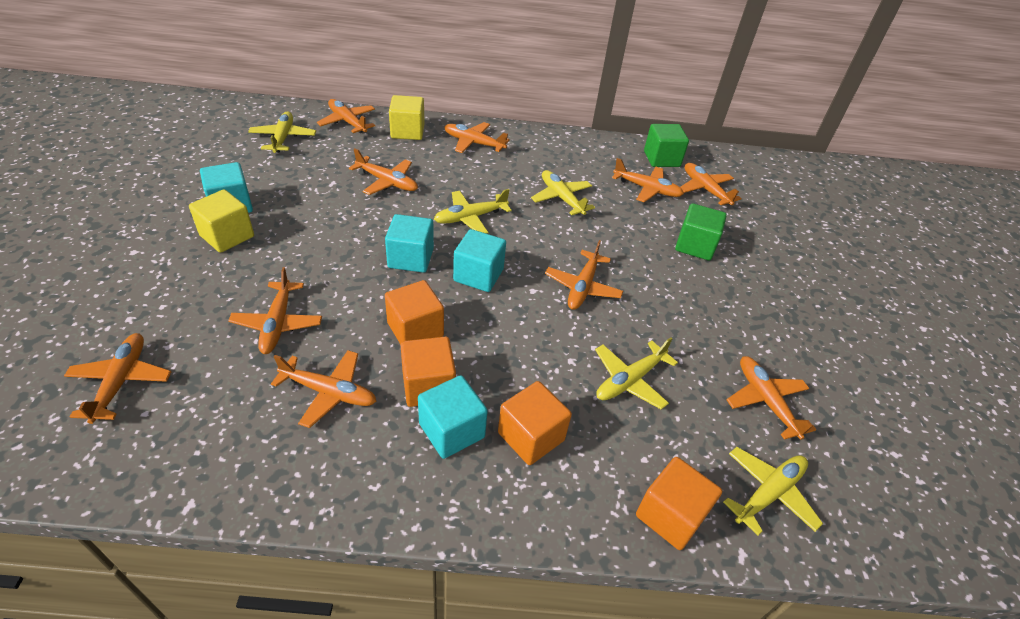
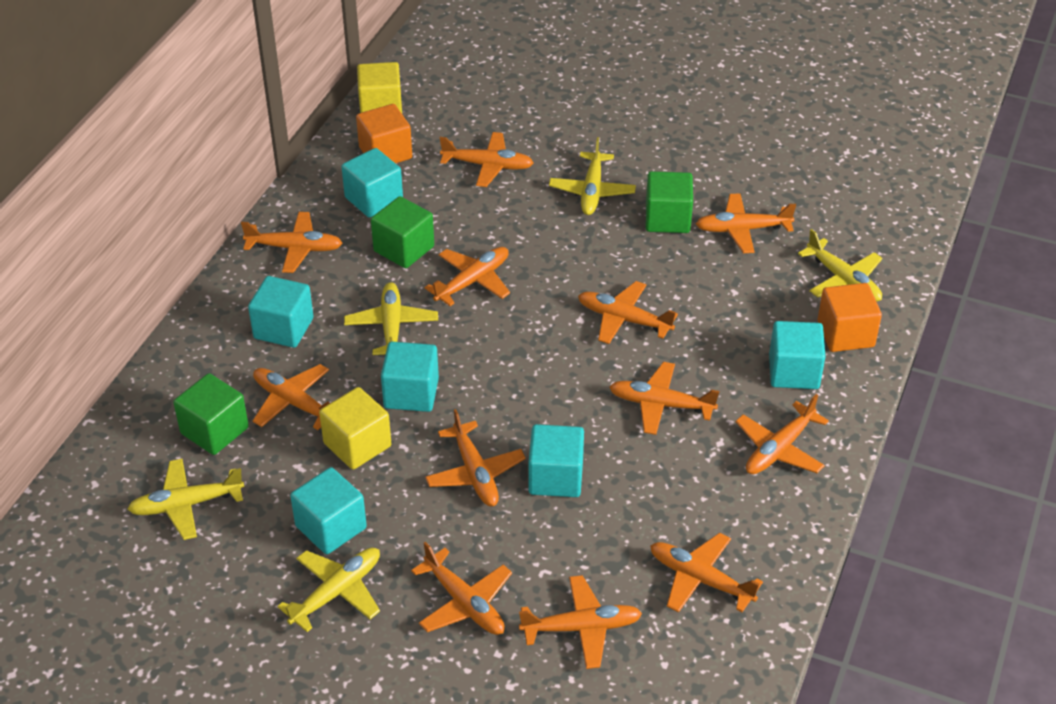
green cube: [644,124,689,167] [675,203,727,261] = 2 -> [173,373,249,455] [371,196,434,268] [646,171,693,233] = 3
orange cube: [385,280,444,345] [401,337,456,407] [498,381,572,465] [636,457,722,550] = 4 -> [356,104,412,163] [818,283,882,352] = 2
orange plane: [64,333,171,424] [228,267,322,354] [271,350,377,428] [317,99,375,133] [349,148,418,195] [444,122,510,153] [545,240,623,310] [612,158,684,202] [681,163,742,205] [726,356,816,440] = 10 -> [241,212,343,273] [253,364,330,430] [411,542,512,635] [425,247,510,306] [425,409,526,507] [440,132,533,187] [519,575,642,669] [578,281,678,344] [609,362,719,435] [650,533,763,613] [696,193,796,253] [735,394,829,474] = 12
turquoise cube: [200,162,253,213] [385,214,434,273] [418,375,488,459] [453,229,506,292] = 4 -> [248,276,313,348] [290,467,367,554] [341,148,403,217] [381,342,439,412] [528,424,584,497] [769,321,826,389] = 6

